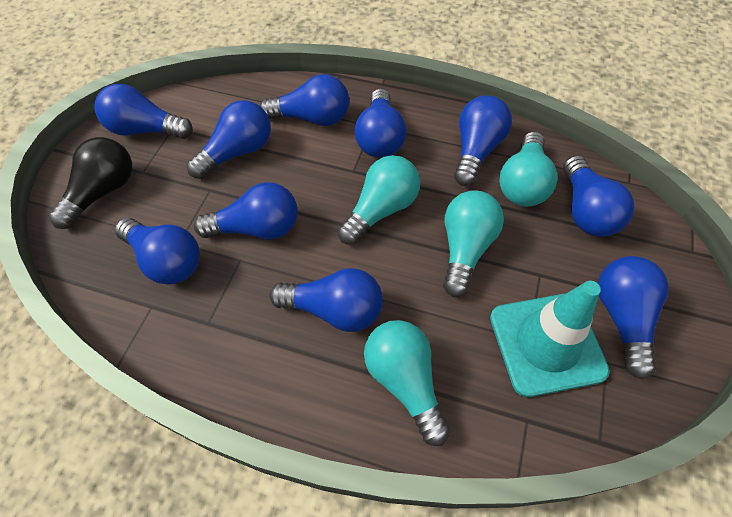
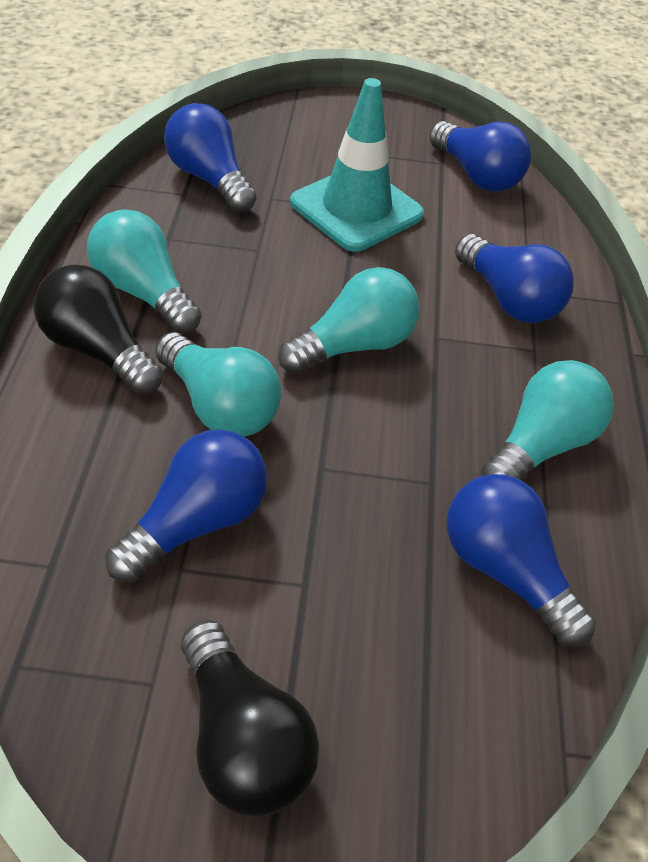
black light bulb: [49,137,132,229] = 1 -> [33,265,163,395] [181,620,320,816] = 2
blue light bulb: [94,84,193,139] [115,218,200,285] [187,100,271,179] [194,182,298,239] [260,74,349,126] [269,268,383,332] [355,89,406,158] [454,95,512,186] [563,155,634,237] [598,256,669,380] = 10 -> [105,429,267,582] [164,103,257,213] [429,121,531,191] [447,474,596,647] [455,234,574,323] = 5

